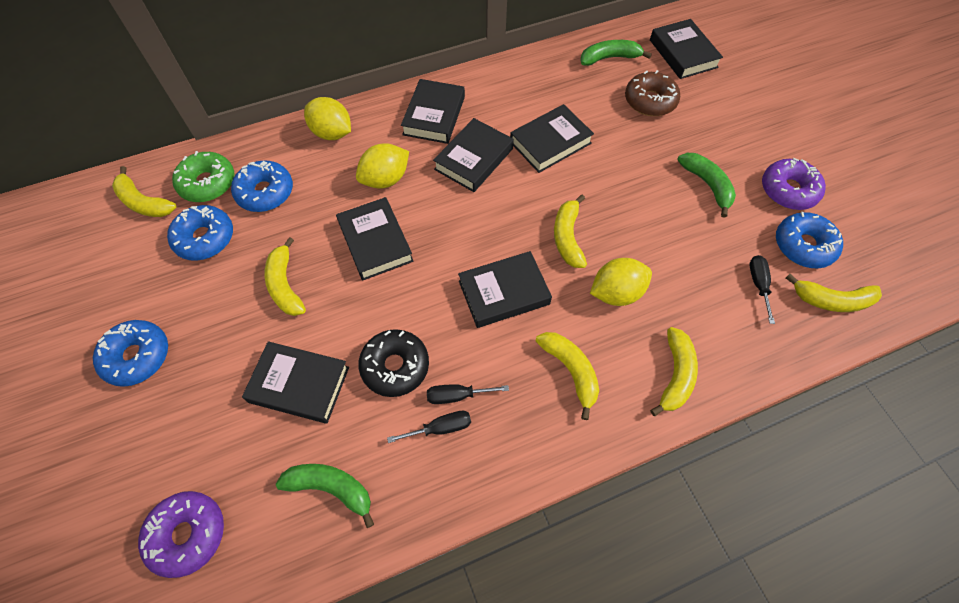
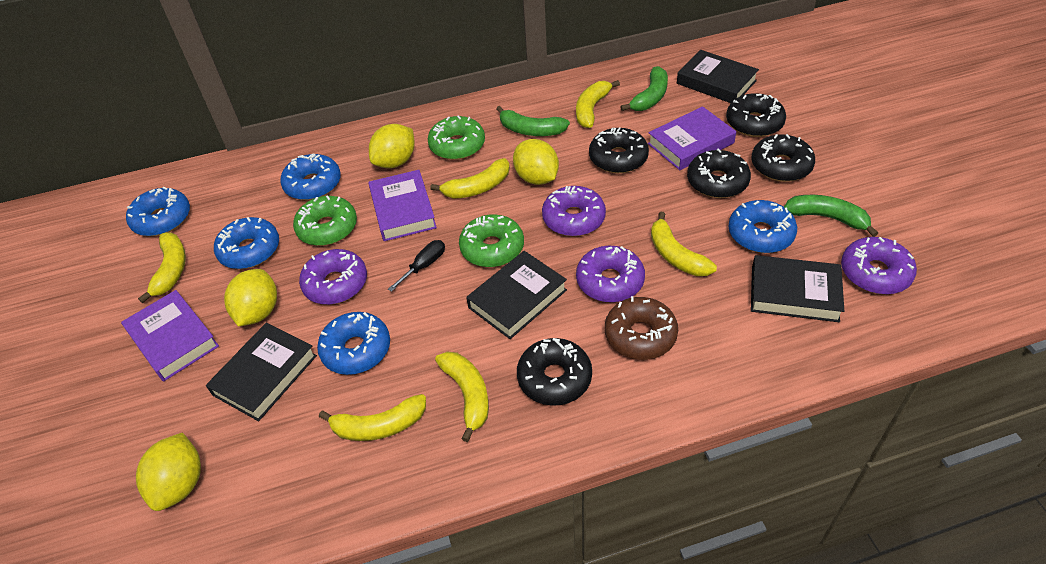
black book: [242,341,349,424] [336,197,414,280] [401,79,465,144] [433,118,514,192] [458,251,552,328] [510,104,594,173] [650,19,723,79] = 7 -> [206,323,317,421] [466,251,567,339] [677,50,759,103] [751,255,844,322] = 4
black donut: [358,329,429,397] = 1 -> [517,338,592,406] [589,128,649,173] [687,148,751,198] [726,93,786,137] [751,134,815,182] = 5
black screwdriver: [387,411,471,443] [427,384,509,404] [749,255,775,324] = 3 -> [388,240,445,292] = 1
blue donut: [93,320,168,387] [167,205,233,261] [231,160,293,212] [776,212,843,268] = 4 -> [126,187,190,236] [214,217,279,269] [280,153,341,200] [317,312,390,375] [728,200,797,253] = 5
green donut: [172,151,235,202] = 1 -> [293,195,357,246] [428,115,485,160] [459,214,524,267] = 3
purple book: none = 0 -> [121,290,219,381] [368,170,437,241] [648,106,736,170] = 3
purple donut: [138,491,224,578] [762,158,826,210] = 2 -> [299,249,367,305] [542,186,606,236] [576,246,645,302] [841,237,917,294] = 4
yellow lemon: [304,97,351,140] [356,144,409,189] [590,258,652,306] = 3 -> [136,432,201,511] [224,269,277,326] [369,124,415,168] [513,139,559,185] = 4

